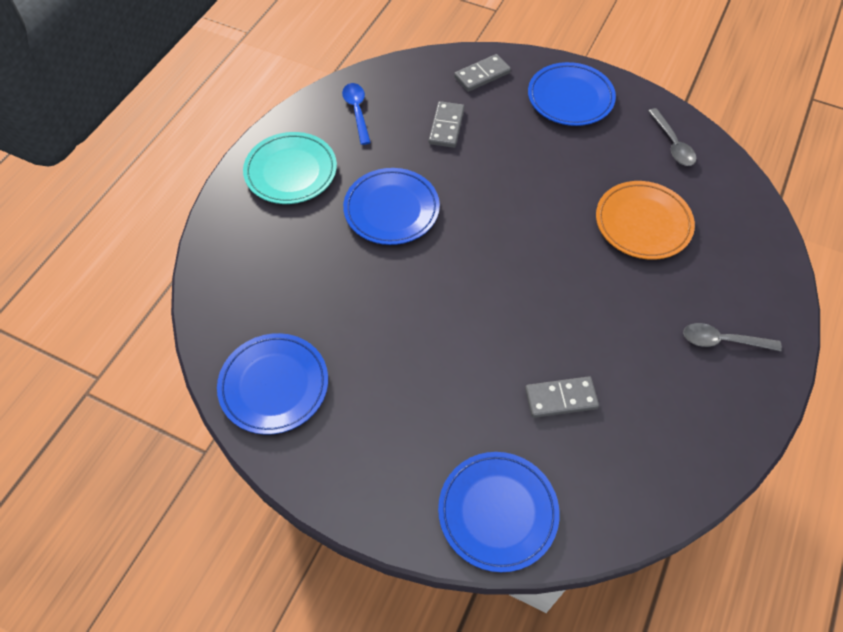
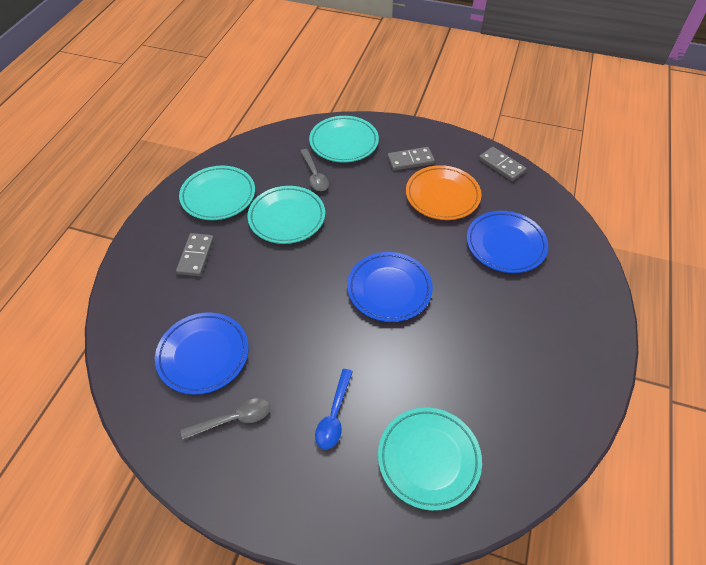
blue plate: [217,333,328,435] [343,168,440,245] [438,452,559,572] [528,62,616,126] = 4 -> [155,312,249,395] [347,252,433,322] [467,211,548,273] = 3
turquoise plate: [243,132,337,204] = 1 -> [179,166,255,220] [248,186,325,244] [309,116,379,163] [378,407,482,511] = 4

